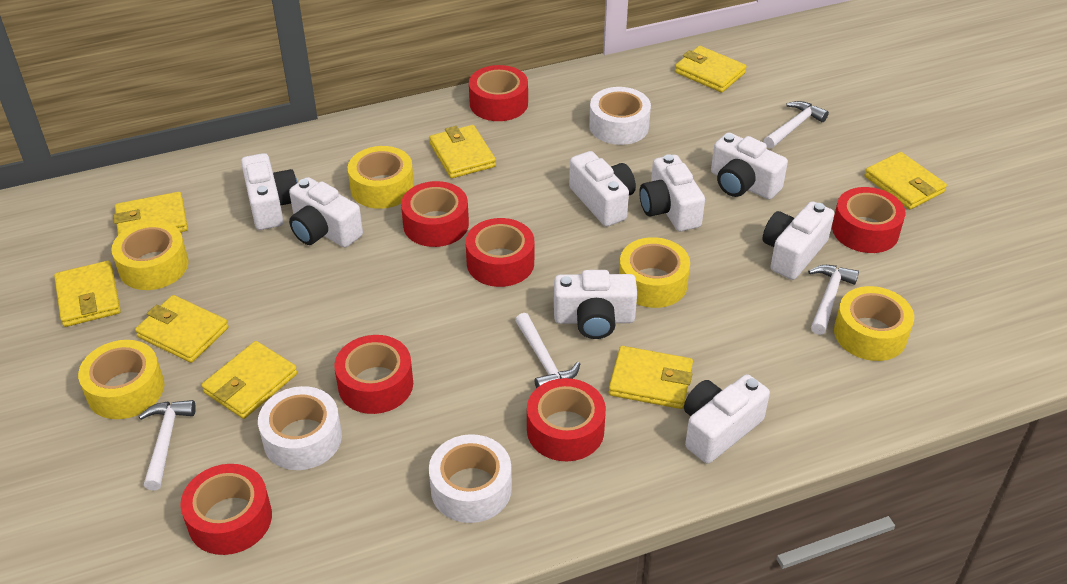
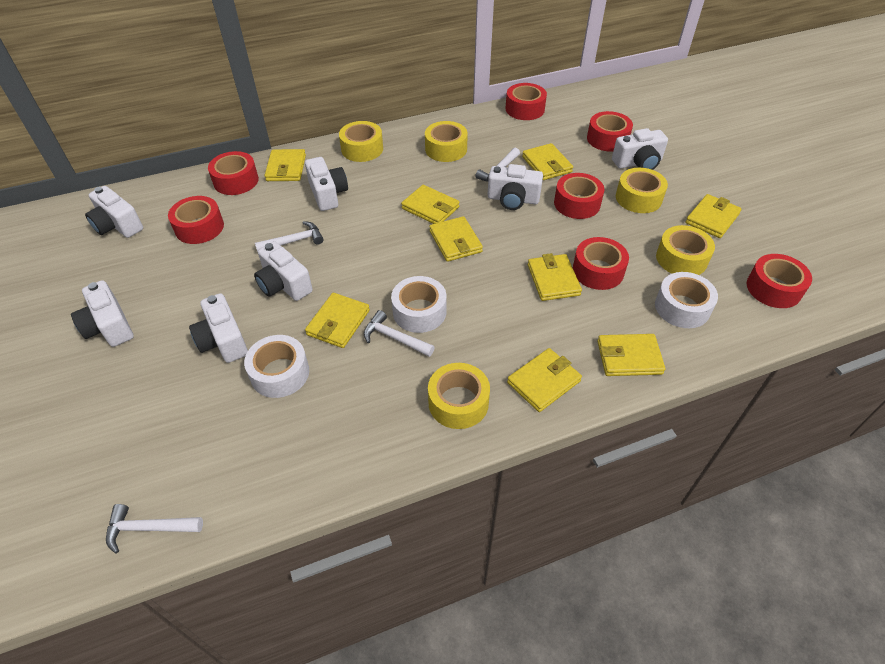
white camera: [241,153,298,230] [289,177,363,247] [554,270,637,339] [569,151,636,227] [639,154,705,232] [684,374,770,464] [711,132,788,200] [763,201,834,280] = 8 -> [71,280,134,347] [85,186,143,238] [189,293,248,363] [254,241,313,301] [305,157,348,211] [487,164,543,210] [612,128,668,170] = 7
yellow wallet: [54,261,121,327] [113,192,188,235] [135,295,229,363] [201,341,297,419] [429,125,496,178] [609,346,693,409] [675,46,746,92] [865,152,947,209] = 8 -> [265,149,306,181] [305,293,370,348] [401,185,460,224] [429,216,483,262] [507,348,582,412] [522,143,573,180] [528,253,582,301] [597,334,665,376] [685,194,742,238] = 9

